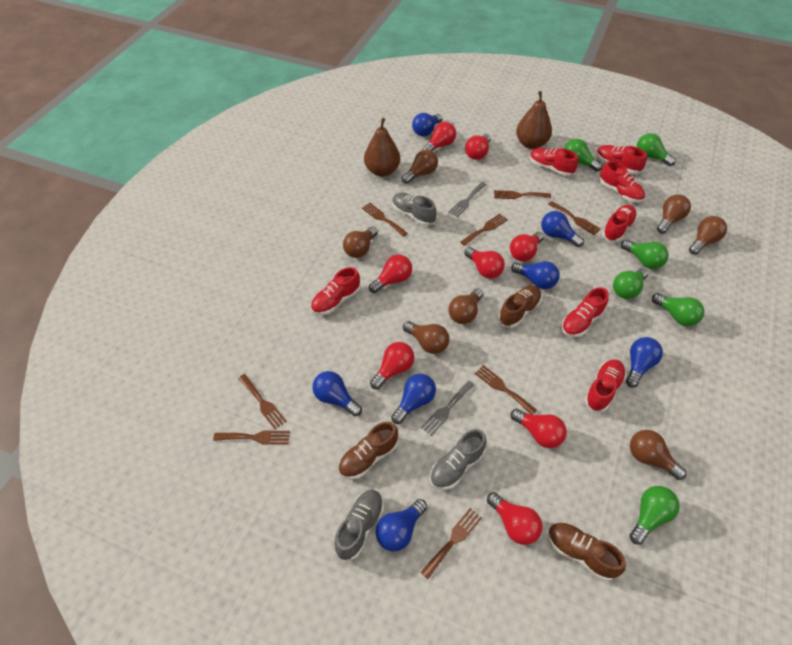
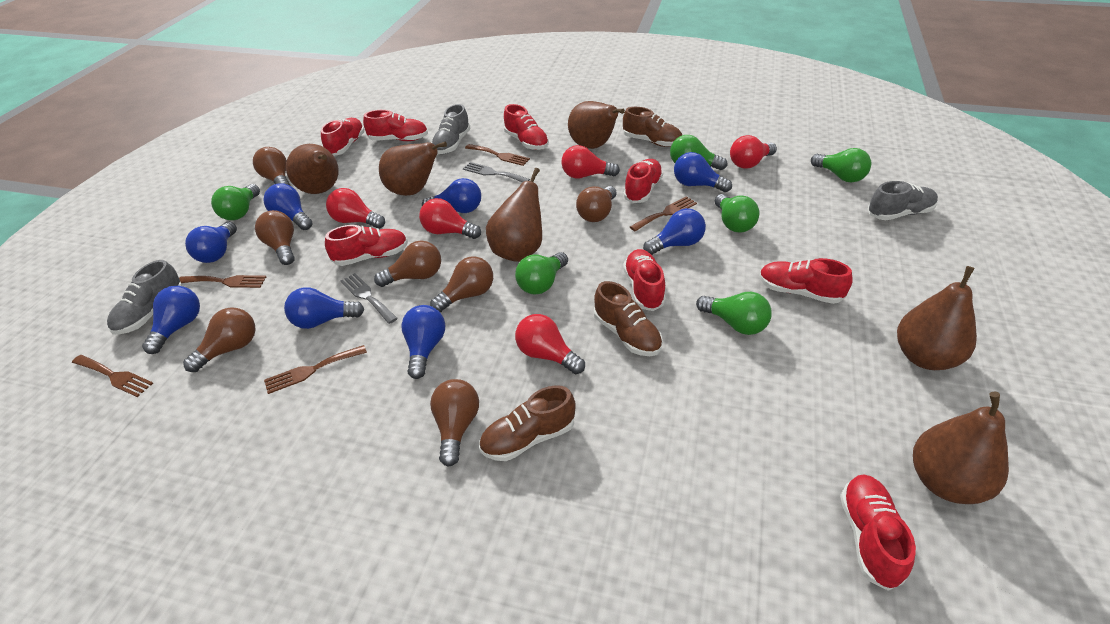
blue light bulb: [312,371,362,416] [376,499,427,551] [391,374,436,424] [412,113,442,136] [511,261,560,289] [541,211,584,247] [626,337,663,388] = 7 -> [142,286,200,354] [185,222,237,263] [263,184,312,230] [284,287,364,329] [401,305,445,379] [422,178,481,213] [643,208,706,255] [674,152,732,192] = 8
brown fork: [213,430,290,444] [238,374,287,429] [362,203,408,237] [420,508,482,579] [460,214,508,246] [475,365,537,415] [494,190,551,199] [548,201,601,235] = 8 -> [72,355,153,397] [179,275,267,288] [264,345,367,394] [465,144,530,166] [630,196,697,232] = 5
brown pear: [364,118,400,176] [516,91,552,149] = 2 -> [286,144,339,194] [379,142,447,196] [486,168,542,262] [568,101,625,149] [897,266,977,370] [913,391,1009,504] = 6
red light bulb: [369,255,412,293] [370,342,414,389] [422,122,456,151] [464,247,505,279] [465,134,491,160] [487,492,543,545] [510,232,544,261] [511,409,567,448] = 8 -> [326,188,385,229] [419,198,481,239] [515,314,585,374] [561,145,620,179] [730,135,777,169] = 5
red shoe: [311,267,360,315] [530,148,578,176] [561,287,609,337] [584,359,626,412] [596,145,647,174] [599,161,645,203] [602,205,637,242] = 7 -> [321,118,364,156] [325,225,408,266] [363,110,428,141] [504,104,549,150] [623,159,663,203] [623,249,666,311] [759,258,853,304] [840,474,916,591] = 8

